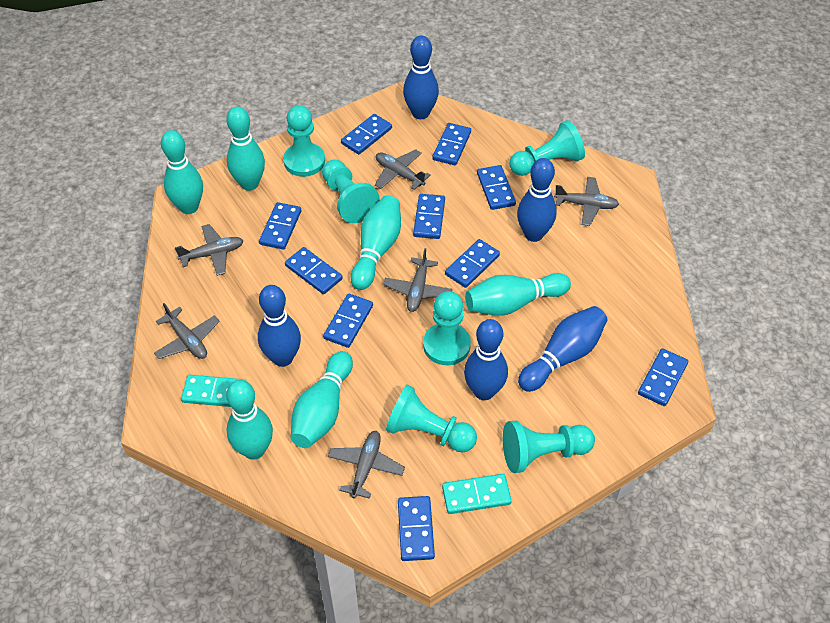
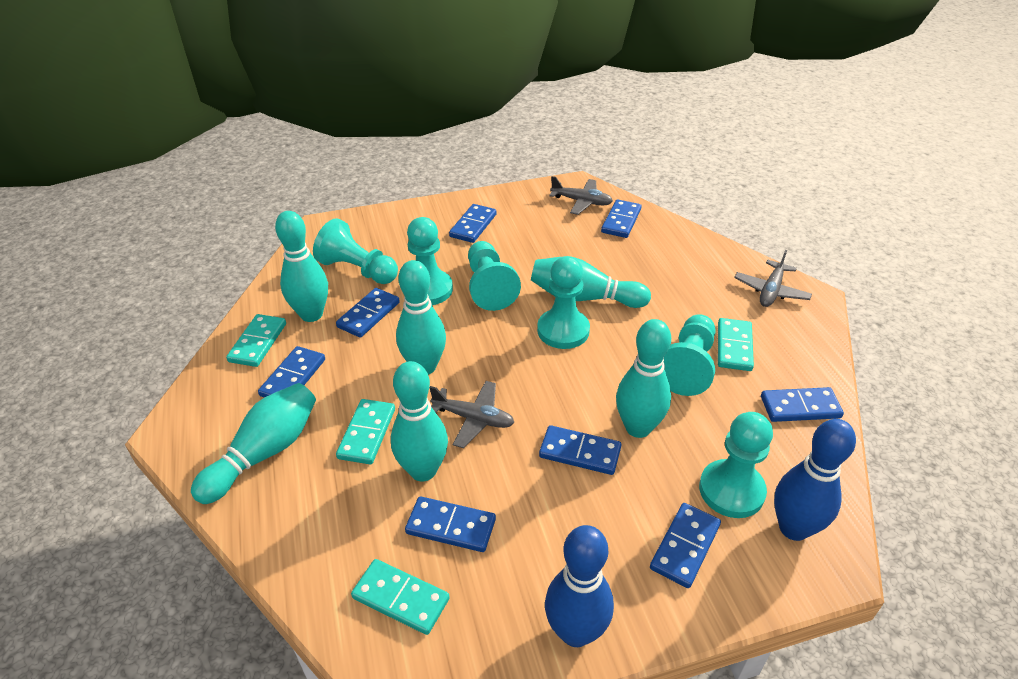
blue bowling pin: [258,285,301,367] [403,35,439,119] [464,319,508,400] [517,158,556,242] [518,306,607,392] = 5 -> [545,525,614,647] [774,419,856,541] = 2
blue domino: [259,202,301,250] [285,247,343,294] [323,294,373,348] [341,114,392,155] [398,496,435,561] [413,194,445,239] [433,123,471,165] [445,239,500,288] [477,165,516,210] [638,348,688,406] = 10 -> [258,346,325,398] [336,288,400,338] [405,496,496,552] [449,204,497,243] [539,425,621,475] [601,199,642,238] [650,503,721,588] [761,387,844,422] = 8
grey plane: [154,303,220,359] [175,224,244,276] [328,431,405,499] [375,149,431,190] [383,248,453,312] [554,177,619,226] = 6 -> [429,381,515,448] [549,176,613,215] [734,250,812,307] = 3
turquoise domino: [181,375,247,407] [442,474,512,514] = 2 -> [226,314,286,367] [336,399,395,464] [351,559,450,635] [718,318,754,371] = 4

